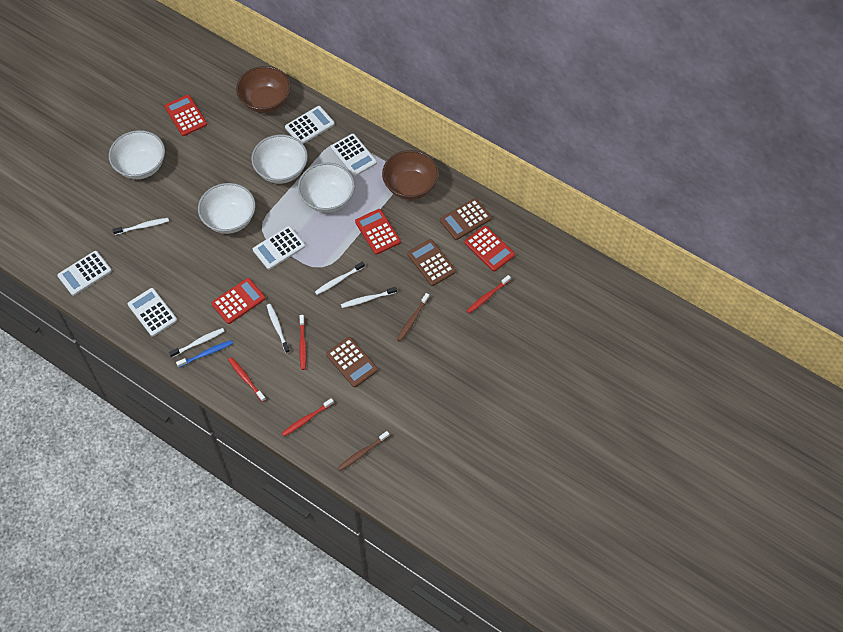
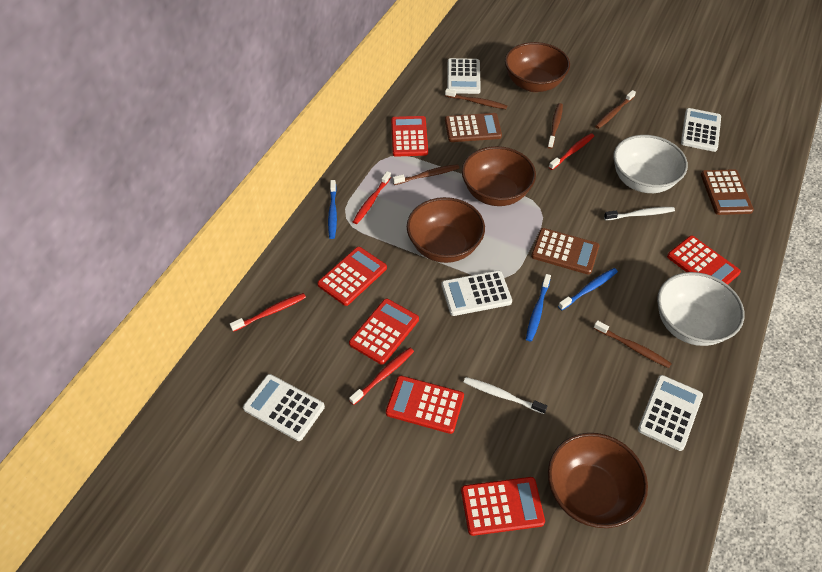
blue toothbrush: [176,340,233,367] = 1 -> [328,180,337,239] [526,274,551,342] [558,268,618,310] = 3
brown bowl: [236,66,291,113] [382,150,439,200] = 2 -> [407,197,485,263] [462,146,536,206] [505,42,570,92] [548,433,648,528] = 4
brown toothbrush: [338,431,389,471] [397,293,430,342] = 2 -> [393,164,459,185] [445,89,507,109] [548,103,563,149] [594,320,672,368] [595,90,636,129] = 5
red calculator: [165,95,207,136] [211,278,265,324] [355,209,401,255] [464,226,515,272] = 4 -> [318,247,387,306] [349,299,419,365] [386,376,464,434] [391,116,428,157] [461,477,545,536] [667,236,741,285] = 6
white bowl: [109,130,165,179] [198,183,255,234] [251,135,308,184] [298,163,355,213] = 4 -> [613,135,688,193] [657,272,745,346] = 2
white toothbrush: [112,218,169,235] [169,328,225,358] [267,304,290,353] [315,261,365,295] [341,287,397,308] = 5 -> [464,377,547,414] [604,207,675,220] = 2

